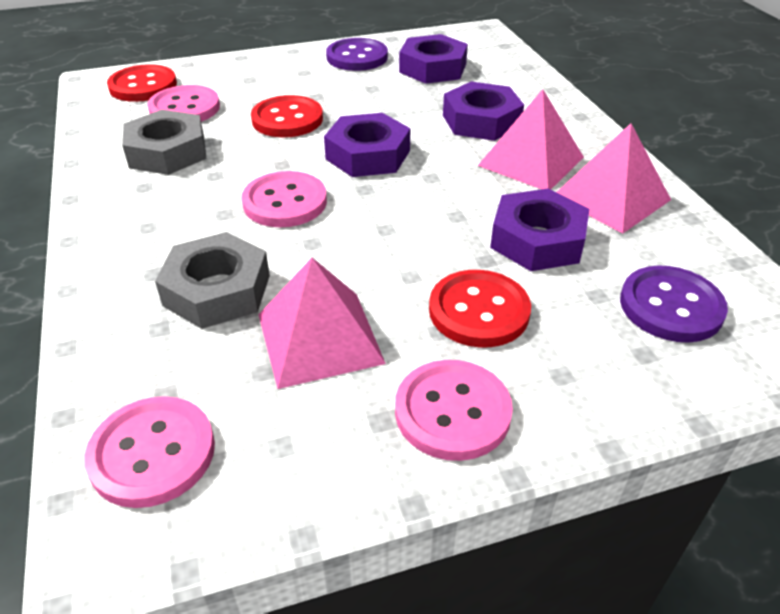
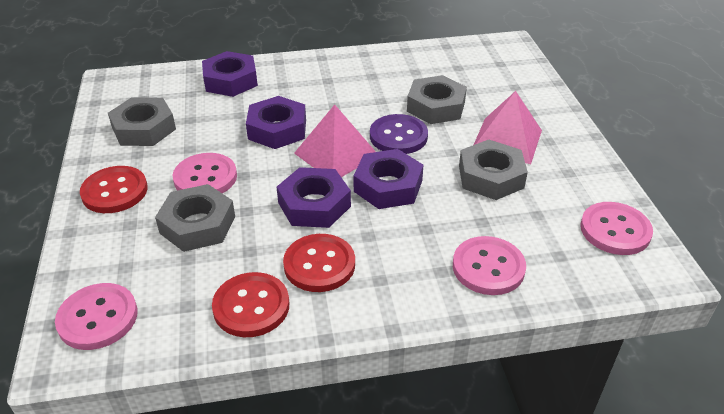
grey nut: [122,110,206,175] [155,232,270,329] = 2 -> [108,97,176,146] [155,184,235,252] [407,75,467,124] [459,139,528,200] = 4
pink pyramid: [258,258,386,389] [478,89,584,190] [556,123,671,234] = 3 -> [294,104,376,177] [474,91,542,164] = 2
purple button: [326,38,388,71] [620,266,728,343] = 2 -> [370,114,428,154] = 1

